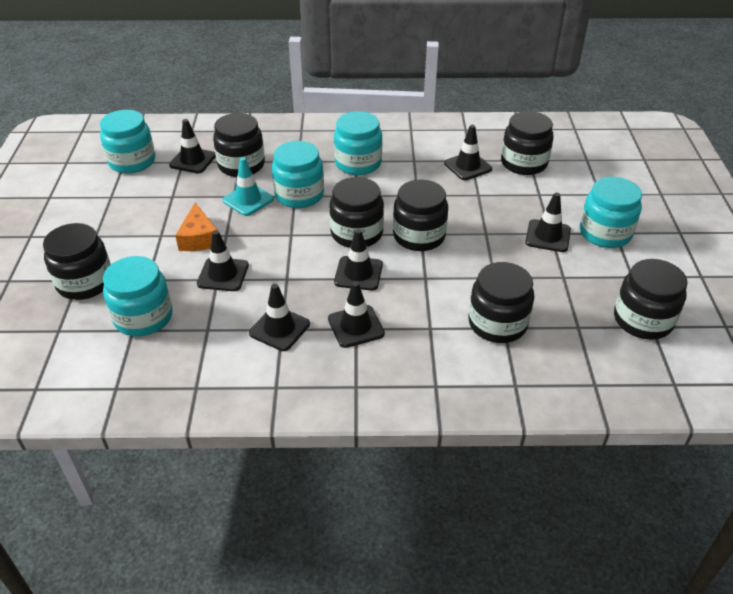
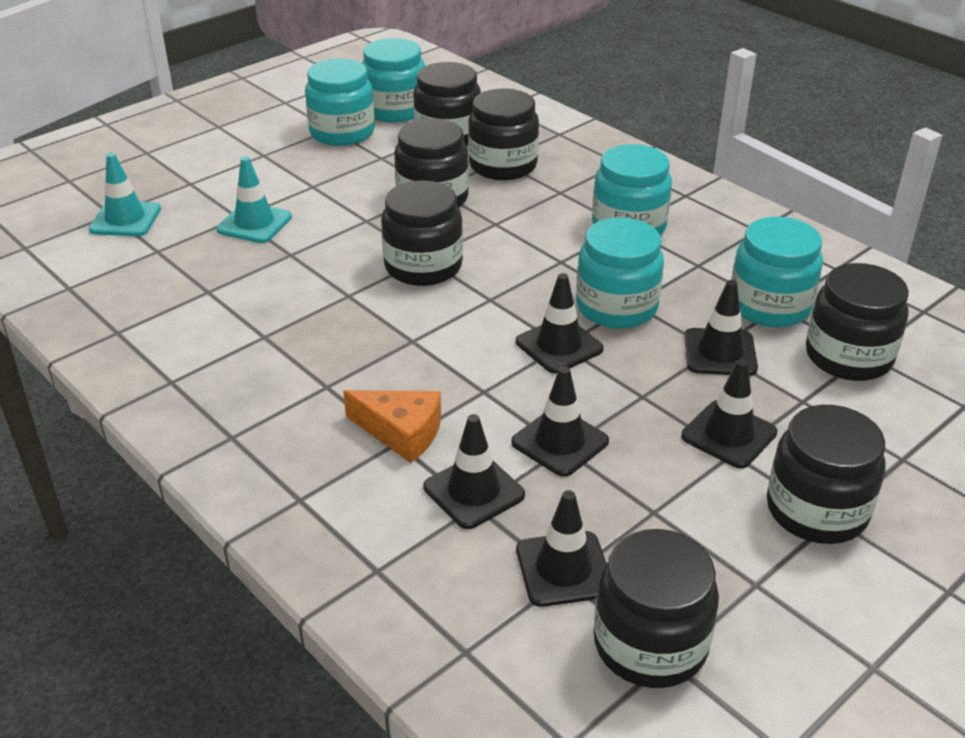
black traffic cone: [169,119,216,173] [197,230,249,291] [249,284,310,351] [328,281,385,348] [334,229,383,290] [444,125,492,180] [525,192,571,252] = 7 -> [423,414,525,529] [511,366,609,477] [516,273,604,373] [516,490,606,607] [681,359,778,468] [684,280,758,376] = 6
turquoise traffic cone: [222,157,274,216] = 1 -> [89,153,161,236] [216,157,292,243] = 2

